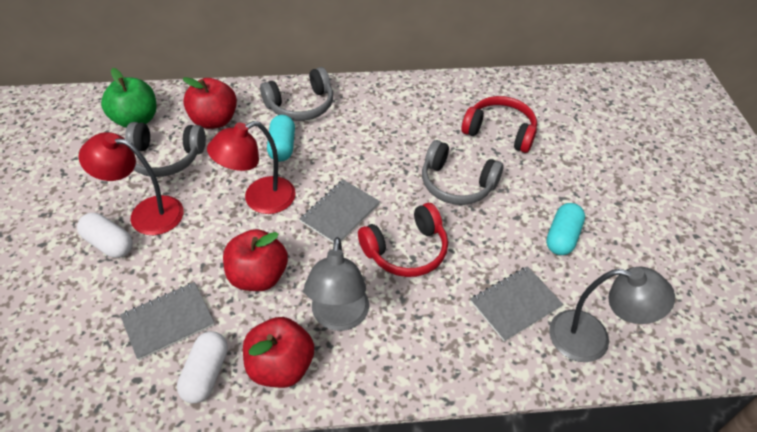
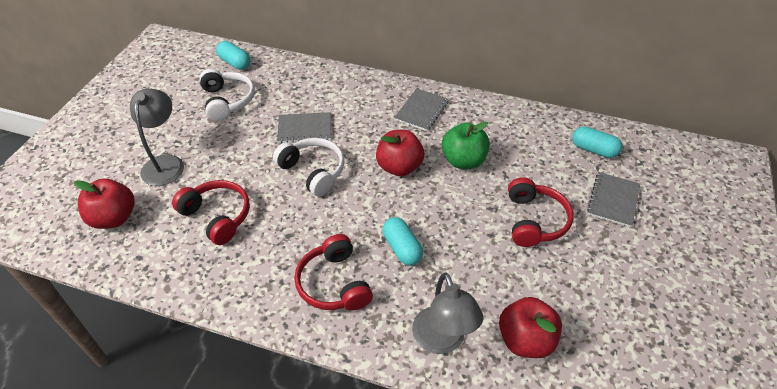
grey headphones: [125,122,206,177] [260,67,333,121] [422,140,504,205] = 3 -> none = 0
red headphones: [358,203,448,277] [461,96,537,153] = 2 -> [172,180,250,245] [295,234,373,311] [508,177,573,247] = 3
red lamp: [79,132,184,235] [207,121,296,214] = 2 -> none = 0
turquoise capsule: [267,115,295,161] [546,203,585,255] = 2 -> [216,41,250,70] [383,217,423,265] [572,126,622,158] = 3
white capsule: [77,213,133,258] [177,331,228,403] = 2 -> none = 0
white headphones: none = 0 -> [199,69,255,121] [273,138,344,196] = 2

